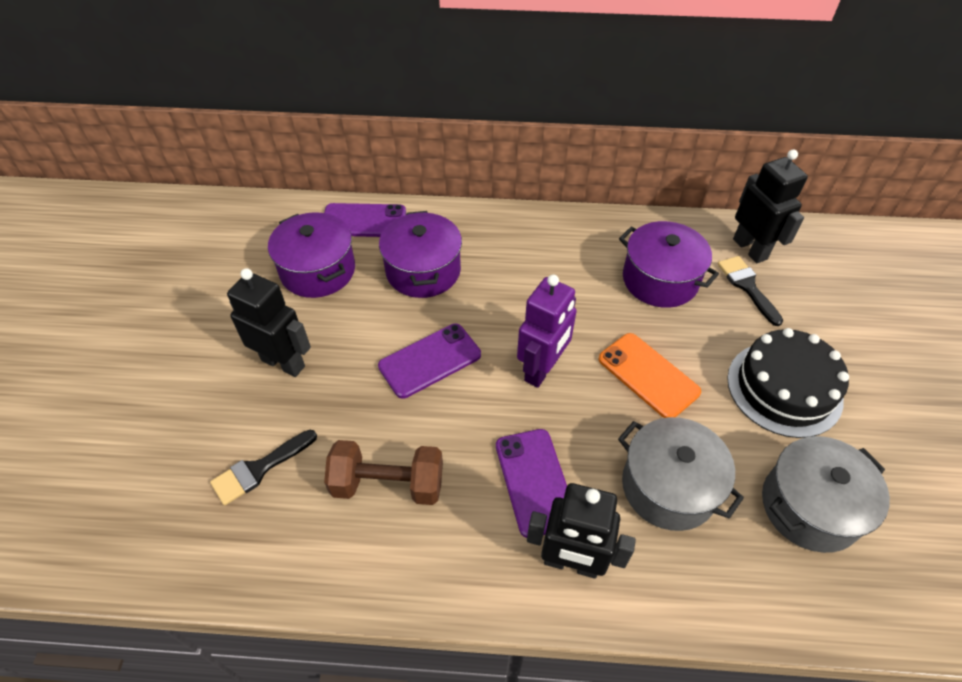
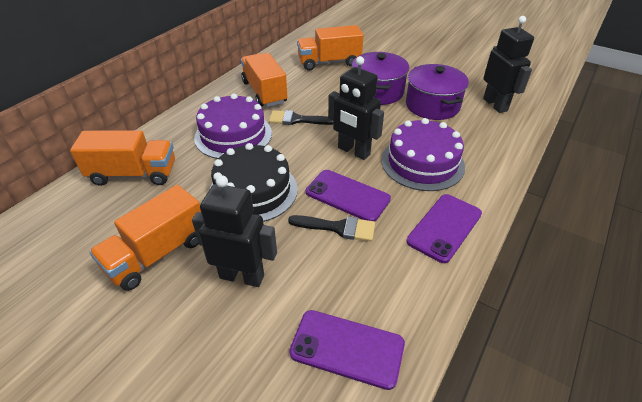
brown dumbbell: [324,440,443,505] = 1 -> none = 0
grey pot: [618,417,744,531] [762,436,890,553] = 2 -> none = 0
orange phone: [599,333,701,418] = 1 -> none = 0
orange truck: none = 0 -> [70,130,175,186] [89,185,201,291] [241,53,287,107] [297,25,364,71] = 4
purple cake: none = 0 -> [194,94,272,159] [381,118,465,191] = 2
purple pot: [268,212,355,298] [379,211,462,298] [619,221,719,308] = 3 -> [352,52,409,105] [406,64,469,120] = 2
purple robot: [517,275,577,388] = 1 -> none = 0

